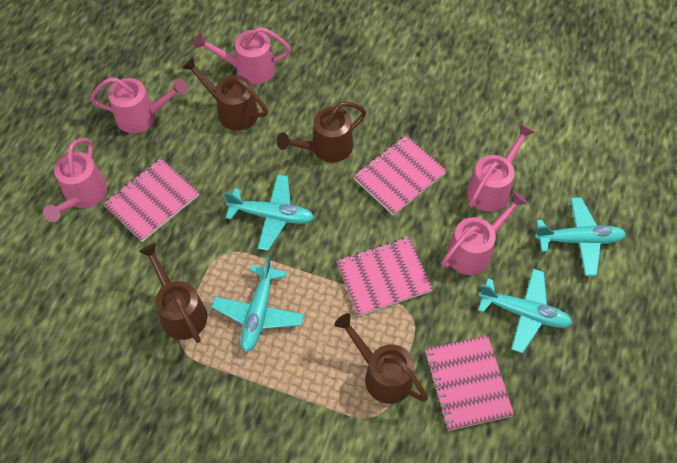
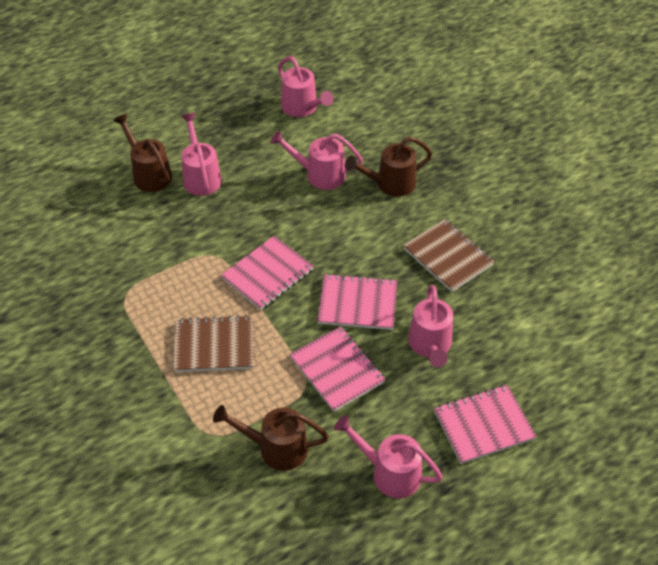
brown notebook: none = 0 -> [173,315,253,372] [403,219,495,292] = 2
brown watering can: [139,243,207,343] [182,57,268,131] [277,102,367,162] [334,313,428,404] = 4 -> [113,114,172,192] [213,405,329,471] [345,137,432,197] = 3
turquoise plane: [211,256,304,352] [224,174,314,251] [478,269,573,353] [535,197,626,276] = 4 -> none = 0

